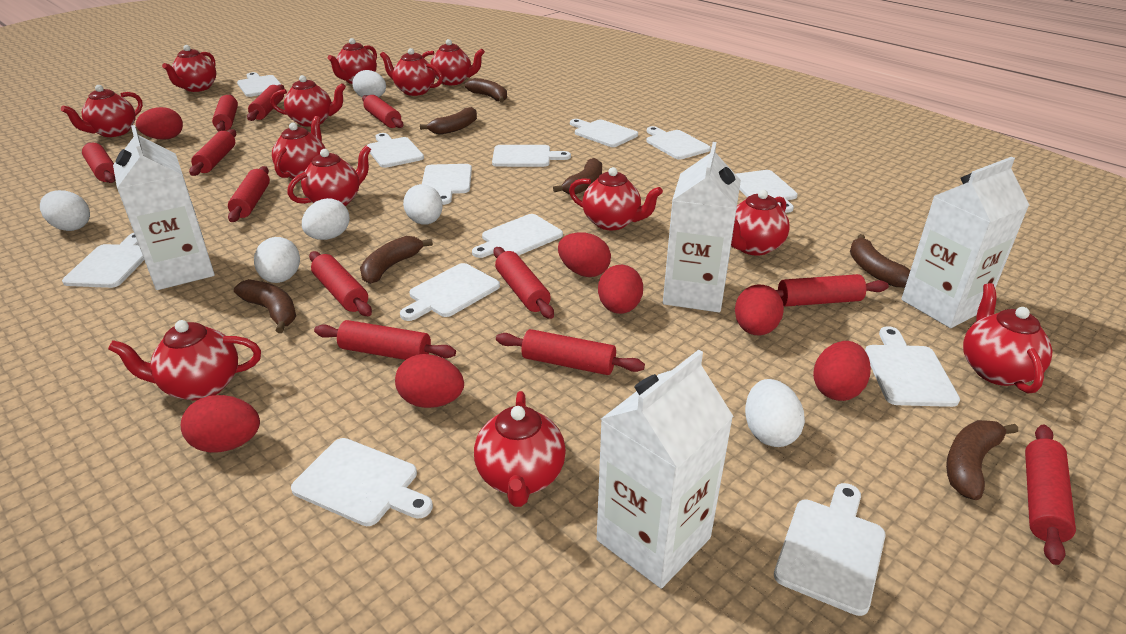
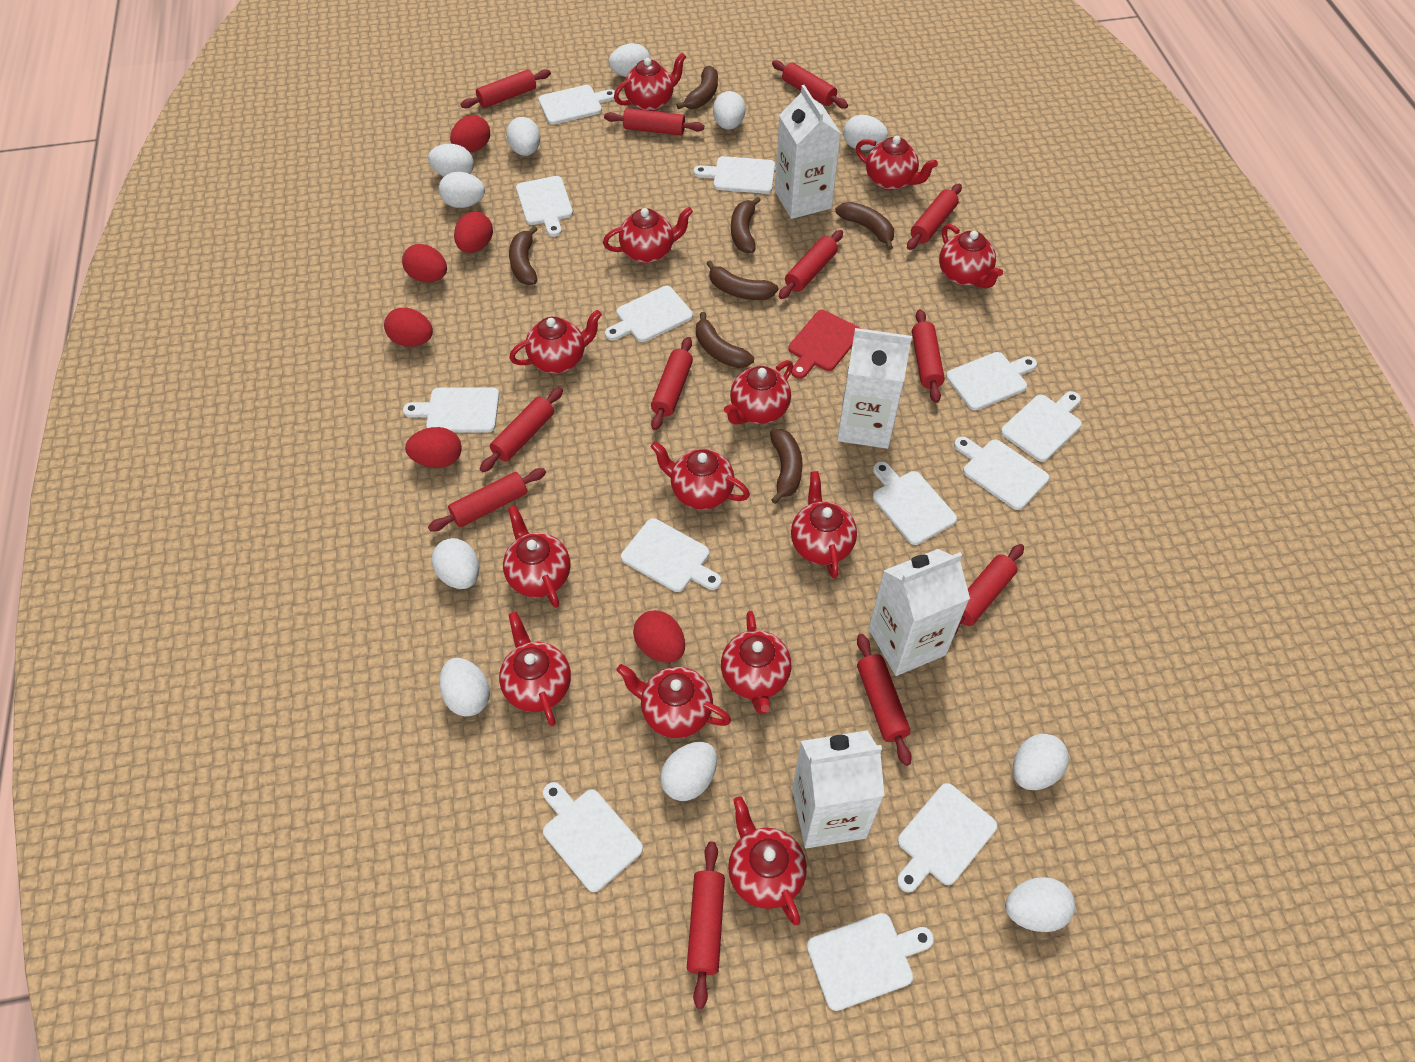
red cutting board: none = 0 -> [788,310,861,379] = 1
red egg: [136,107,183,140] [181,395,260,453] [395,354,464,408] [558,232,611,277] [598,265,643,314] [735,284,784,336] [813,341,871,401] = 7 -> [384,308,433,347] [402,244,447,282] [405,427,462,468] [450,115,490,152] [454,211,493,253] [633,610,685,663] = 6
white egg: [40,190,90,231] [254,237,300,283] [302,198,350,240] [353,70,386,97] [403,184,443,225] [745,379,805,447] = 6 -> [428,144,474,177] [432,538,479,589] [439,172,485,208] [439,658,490,717] [506,117,540,156] [609,43,651,77] [660,742,717,801] [713,91,746,130] [843,115,888,150] [1005,877,1075,932] [1013,734,1069,790] = 11

